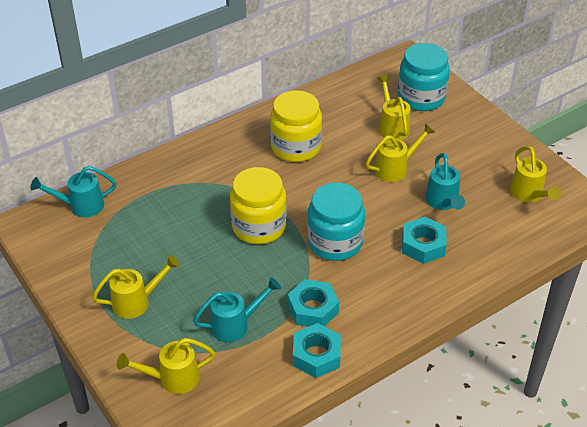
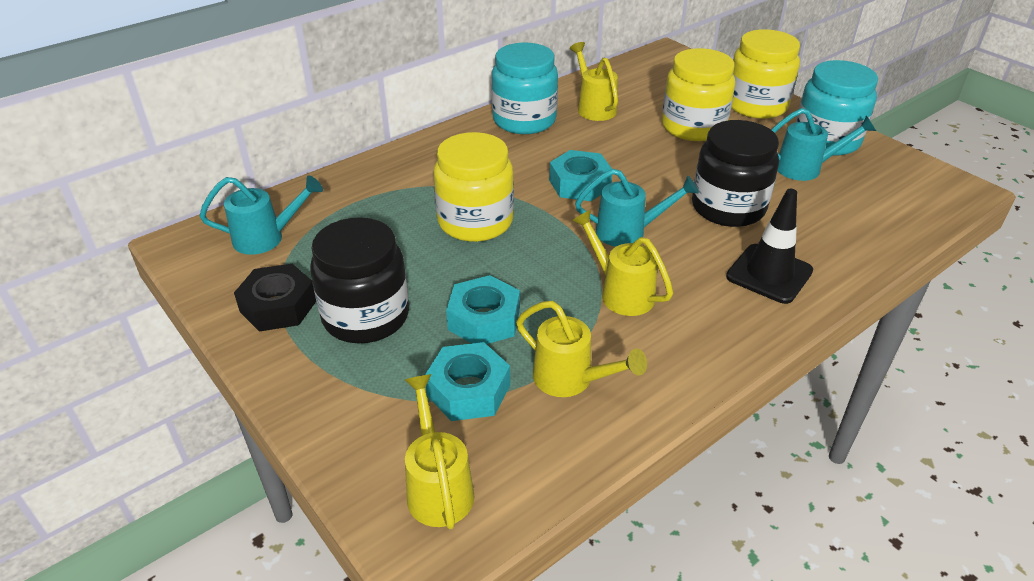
black jar: none = 0 -> [310,217,409,343] [692,120,779,227] = 2
black nut: none = 0 -> [234,264,316,332] = 1
black traffic cone: none = 0 -> [726,189,813,304] = 1
yellow jar: [230,167,287,244] [270,90,322,162] = 2 -> [433,132,514,242] [662,48,735,141] [731,29,800,119] = 3
yellow watering can: [92,255,180,319] [117,338,215,394] [366,123,435,182] [377,75,410,140] [510,146,561,202] = 5 -> [405,374,474,529] [516,301,647,397] [570,42,618,121] [572,210,673,316] = 4

